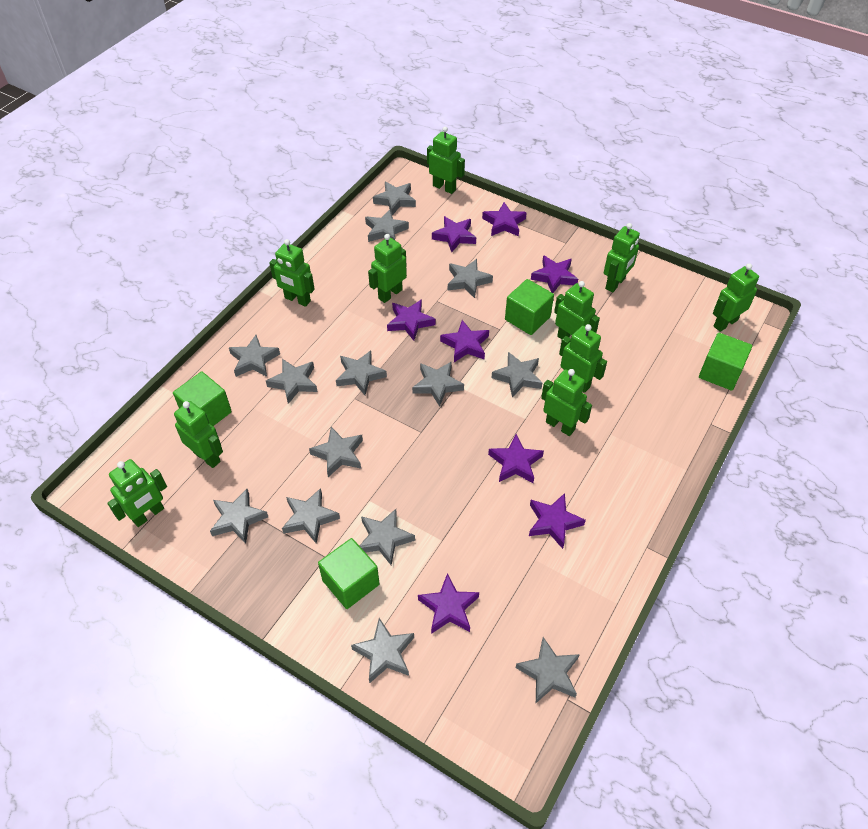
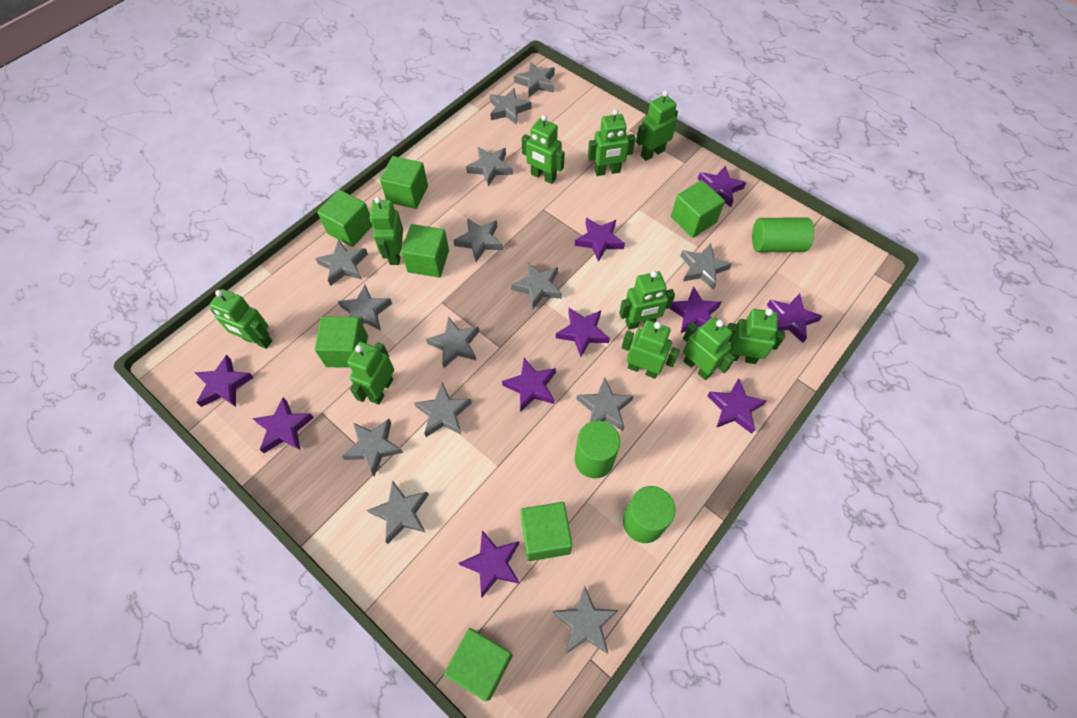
green cube: [173,371,232,426] [318,538,380,609] [505,279,554,335] [699,333,753,391] = 4 -> [315,316,368,368] [317,190,372,247] [380,156,428,209] [401,224,449,278] [444,628,513,701] [520,502,572,561] [671,180,725,238] = 7
green cylinder: none = 0 -> [575,421,620,479] [623,486,676,543] [752,217,814,252] = 3
purple star: [387,299,435,341] [418,573,479,634] [432,216,476,252] [440,320,489,362] [482,202,527,236] [488,434,544,483] [529,493,586,549] [531,255,578,293] = 8 -> [194,355,254,407] [252,397,314,453] [459,530,520,598] [502,358,556,412] [556,308,610,357] [575,218,625,262] [669,286,722,333] [698,165,746,207] [707,378,766,434] [767,293,823,343] = 10

